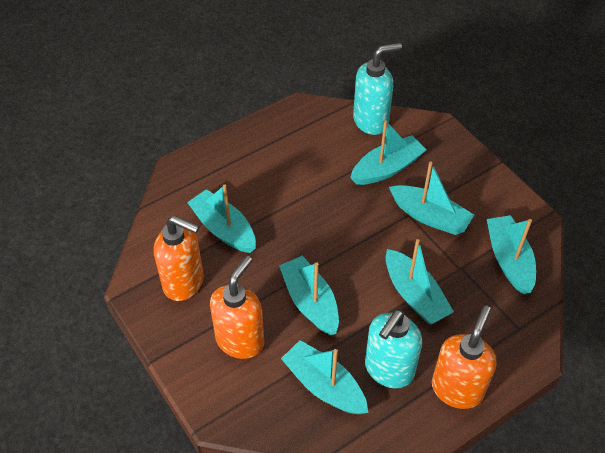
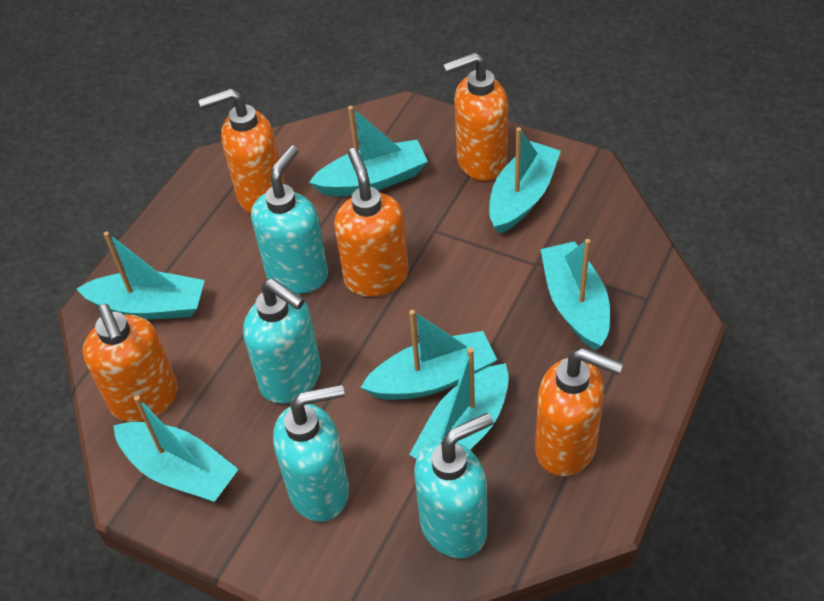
orange soap dispenser: [154,215,204,301] [210,256,264,359] [432,305,497,409] = 3 -> [82,304,178,422] [198,88,285,213] [334,148,409,297] [443,52,508,181] [535,348,623,476] = 5
turquoise soap dispenser: [353,43,402,135] [365,309,422,388] = 2 -> [243,279,321,404] [251,146,328,294] [273,384,349,522] [414,413,493,558] = 4

